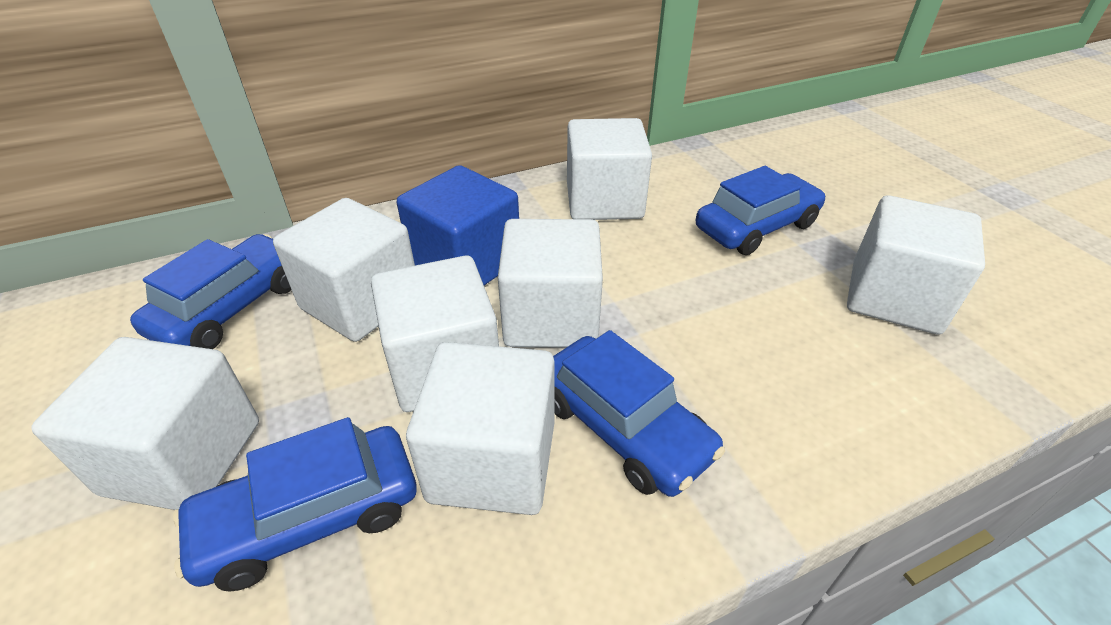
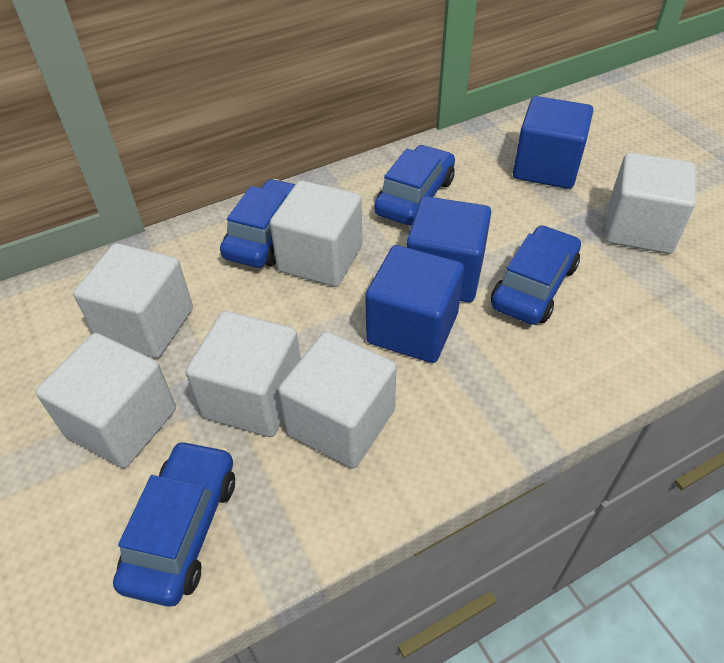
blue cube: [397,165,519,285] = 1 -> [365,245,464,363] [406,196,491,302] [513,96,593,189] = 3
white cube: [31,337,259,510] [273,198,415,342] [371,256,499,412] [406,342,555,515] [498,219,603,348] [567,118,652,220] [847,195,985,335] = 7 -> [35,333,176,468] [73,243,193,358] [186,311,301,437] [270,180,362,287] [278,332,397,468] [605,153,696,254] = 6

